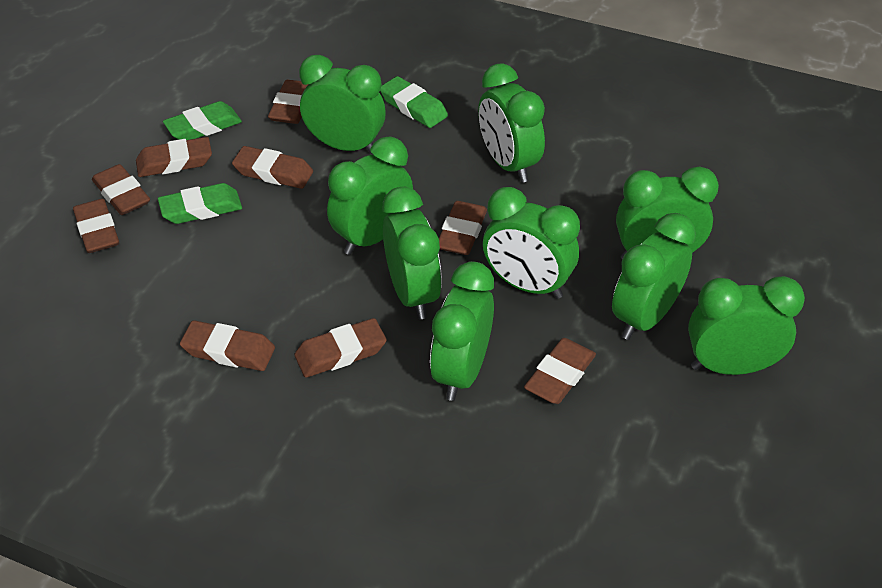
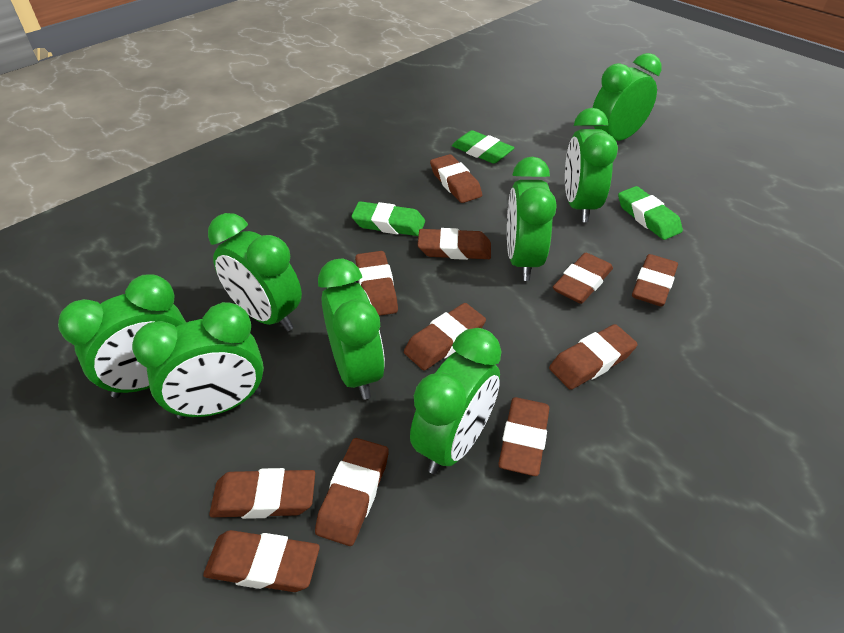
brown eraser: [73,199,119,253] [92,164,150,215] [136,137,212,177] [180,320,275,371] [232,146,313,189] [268,80,308,124] [295,318,387,378] [439,201,487,255] [524,338,596,404] = 9 -> [203,530,320,592] [209,468,315,519] [315,438,389,546] [355,251,398,316] [404,303,486,370] [418,228,491,260] [430,154,482,203] [498,397,550,476] [549,324,638,390] [553,253,613,304] [632,254,678,307] = 11
green clock: [299,55,386,154] [327,136,413,255] [383,187,442,319] [430,261,494,401] [478,63,545,183] [483,187,580,299] [612,213,696,340] [616,166,719,259] [688,276,805,375] = 9 -> [58,274,186,398] [132,302,264,419] [208,213,302,331] [318,259,385,400] [410,328,501,474] [507,157,557,281] [565,108,618,222] [592,53,661,141] = 8

